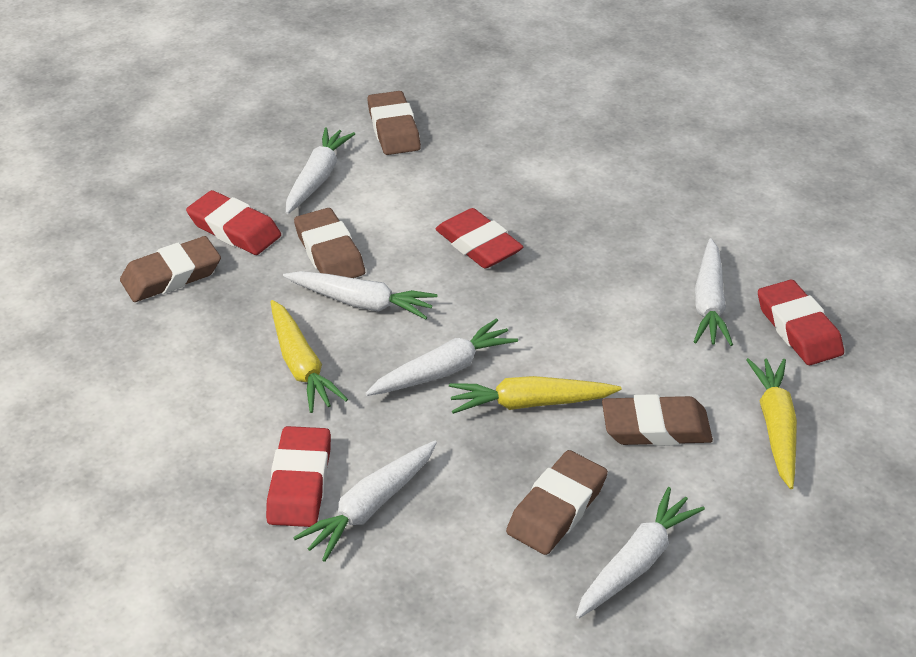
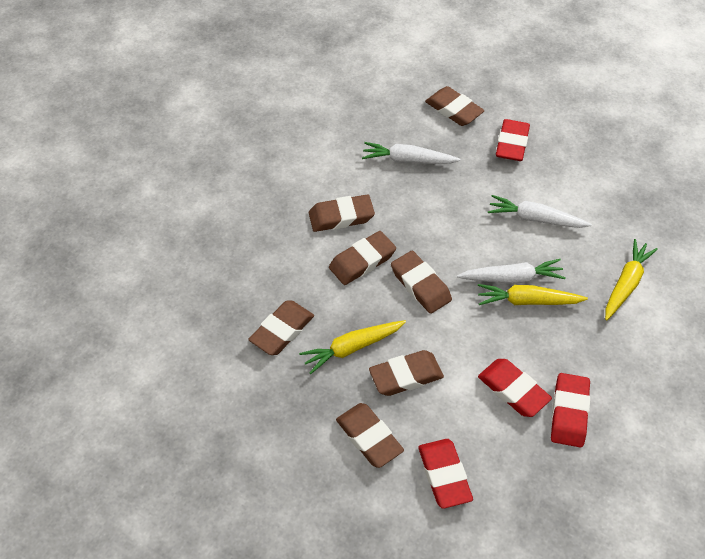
brown eraser: [120,236,221,302] [294,208,365,278] [367,91,421,155] [506,450,608,555] [602,394,713,446] = 5 -> [248,300,314,355] [309,194,375,232] [329,231,396,285] [336,403,404,468] [369,350,444,396] [391,251,452,314] [425,86,484,126] = 7
white carrot: [283,271,437,320] [286,127,355,214] [293,441,437,562] [365,318,518,396] [576,487,705,619] [694,238,733,346] = 6 -> [362,142,461,164] [457,259,566,284] [488,195,592,228] = 3

